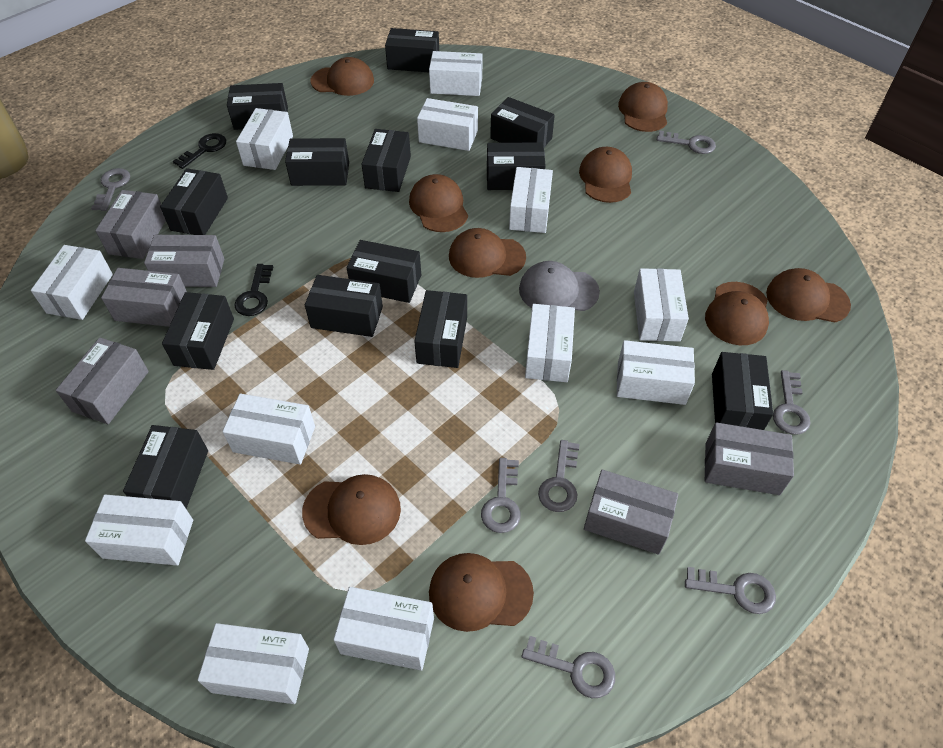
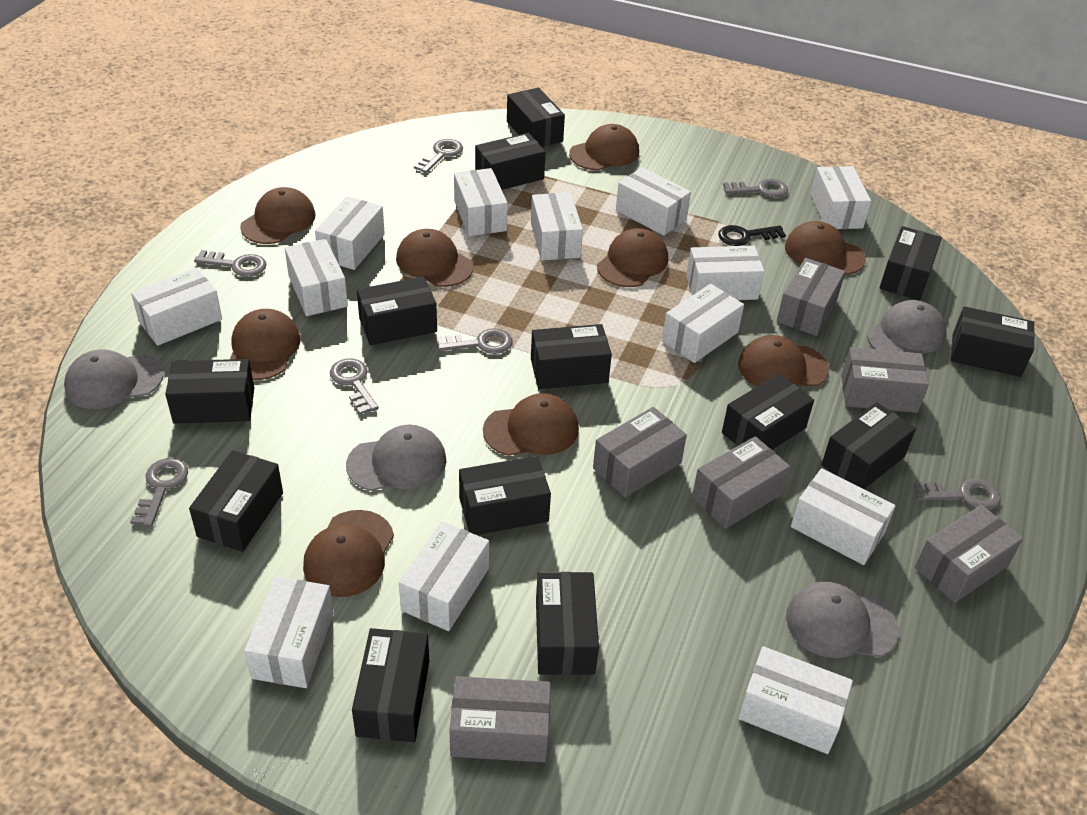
black key: [173,133,226,169] [234,264,273,316] = 2 -> [718,225,786,246] = 1
grey cap: [519,261,600,311] = 1 -> [64,349,164,409] [346,425,447,491] [786,582,899,658] [867,300,946,353] = 4
white box: [31,245,113,320] [85,495,193,566] [198,623,309,704] [222,394,315,465] [236,108,293,170] [333,587,434,671] [417,98,478,151] [429,51,483,96] [509,167,553,233] [525,304,575,382] [617,340,695,405] [634,268,689,342] = 12 -> [131,268,222,346] [244,576,334,688] [285,239,348,316] [315,196,385,270] [399,521,489,631] [454,168,508,236] [531,192,583,261] [616,167,691,236] [662,284,744,363] [686,246,765,300] [738,646,853,754] [791,468,896,565] [811,166,871,229] = 13

